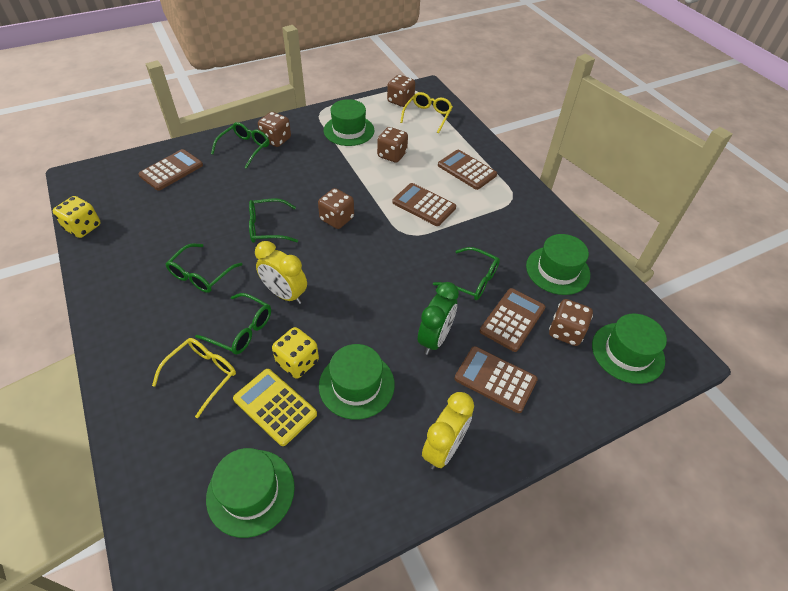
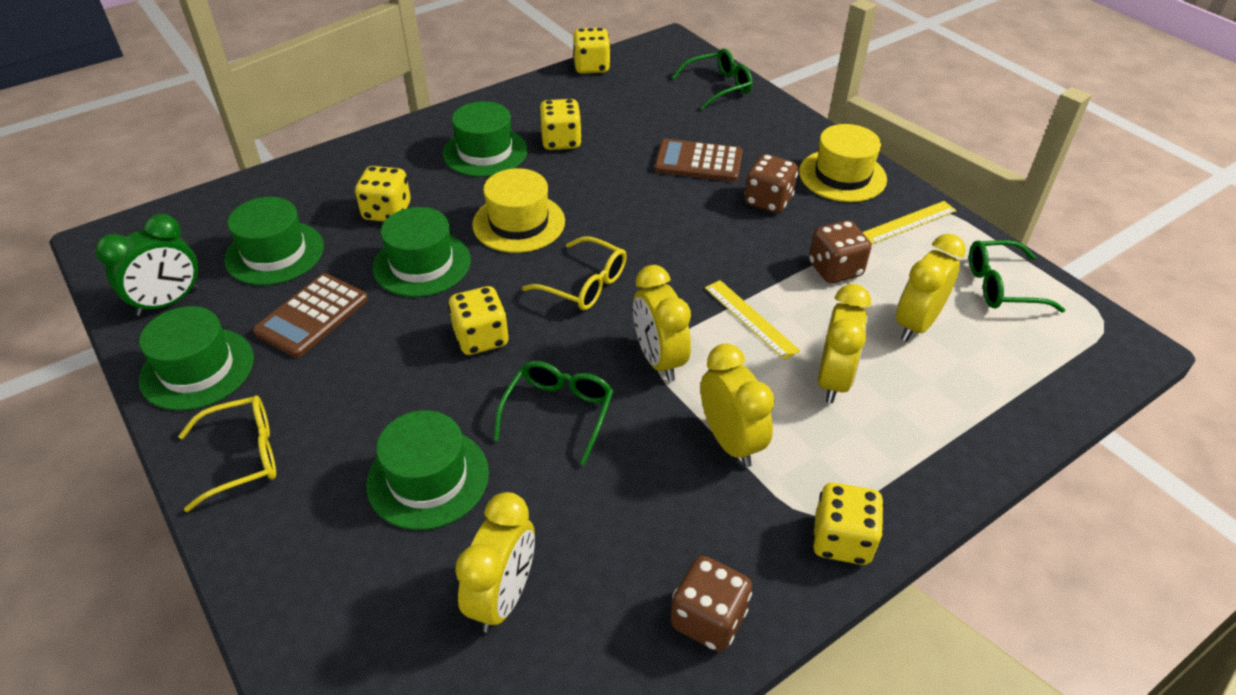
brown calculator: [138,149,203,191] [392,183,456,226] [438,150,497,190] [455,346,538,413] [480,288,545,352] = 5 -> [253,273,368,358] [654,139,743,182] = 2
brown dice: [258,112,291,147] [318,188,354,229] [377,127,408,163] [387,75,415,107] [549,299,593,346] = 5 -> [670,556,752,652] [744,154,798,213] [809,220,871,284] = 3
green glasses: [166,244,243,293] [195,293,271,354] [211,122,269,169] [249,198,298,243] [433,247,500,300] = 5 -> [493,361,614,465] [672,48,753,110] [969,240,1065,313] = 3
yellow calculator: [233,369,317,446] = 1 -> none = 0
yellow clock: [255,241,307,304] [422,392,474,469] = 2 -> [455,492,535,633] [633,265,691,382] [701,343,775,467] [818,284,871,403] [896,234,966,342] = 5
yellow dice: [53,196,101,238] [272,327,319,379] = 2 -> [355,166,411,222] [448,286,509,355] [539,99,582,150] [573,28,611,74] [812,483,884,565] = 5
yellow hat: none = 0 -> [472,168,565,253] [799,124,887,202] = 2
yellow ruler: none = 0 -> [705,280,800,360] [862,201,957,244] = 2

